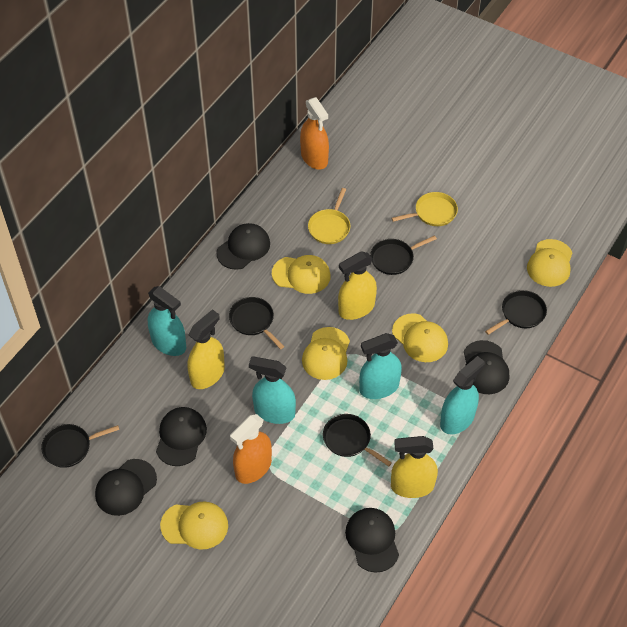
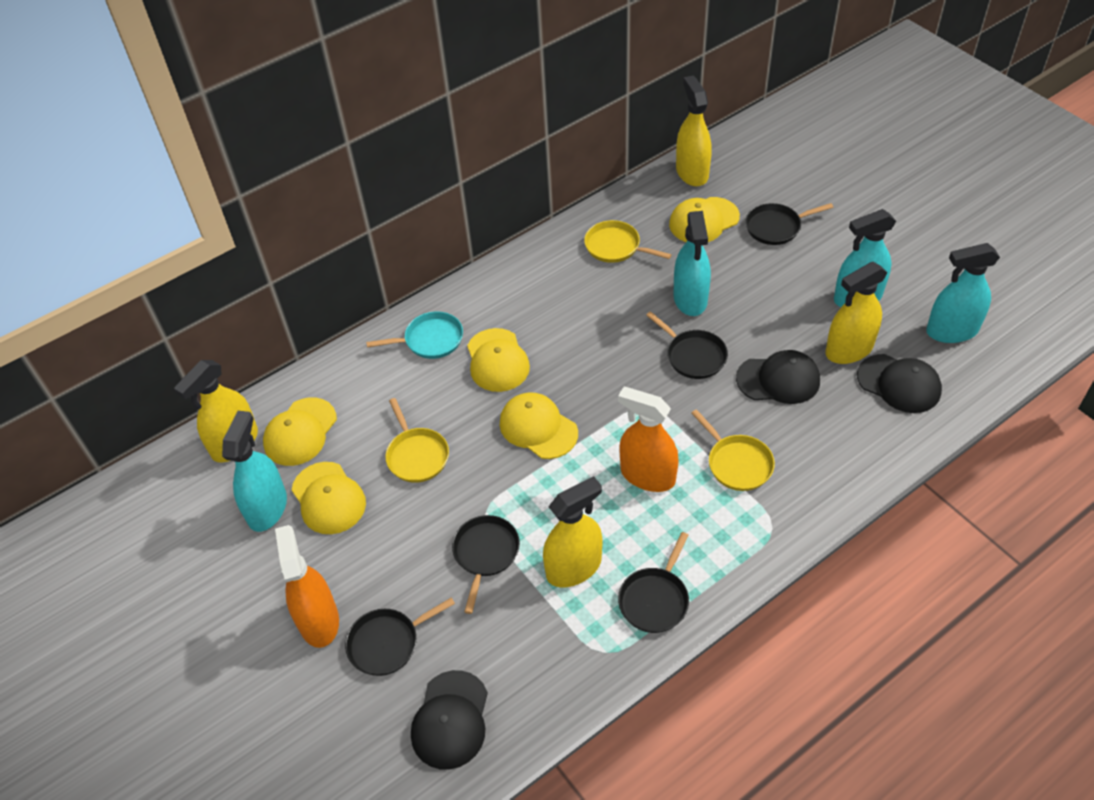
black cap: [95,459,157,516] [156,407,207,466] [216,223,270,270] [345,508,399,573] [464,340,509,394] = 5 -> [411,670,488,770] [736,350,820,404] [857,354,942,413] = 3
turquoise pan: none = 0 -> [366,312,463,359] = 1
yellow pan: [308,188,350,244] [391,192,458,226] = 2 -> [385,398,449,483] [584,220,671,263] [691,409,775,491] = 3
yellow spray bottle: [188,309,225,389] [338,251,377,320] [391,436,438,498] = 3 -> [174,360,258,463] [543,476,602,588] [676,75,712,186] [825,262,888,364] = 4

